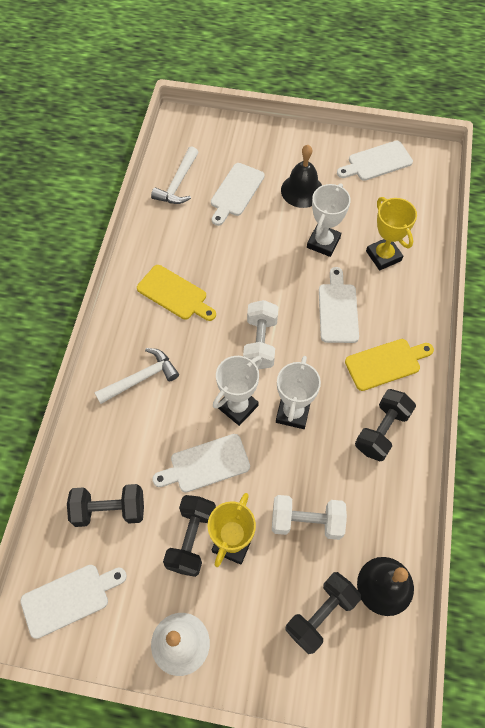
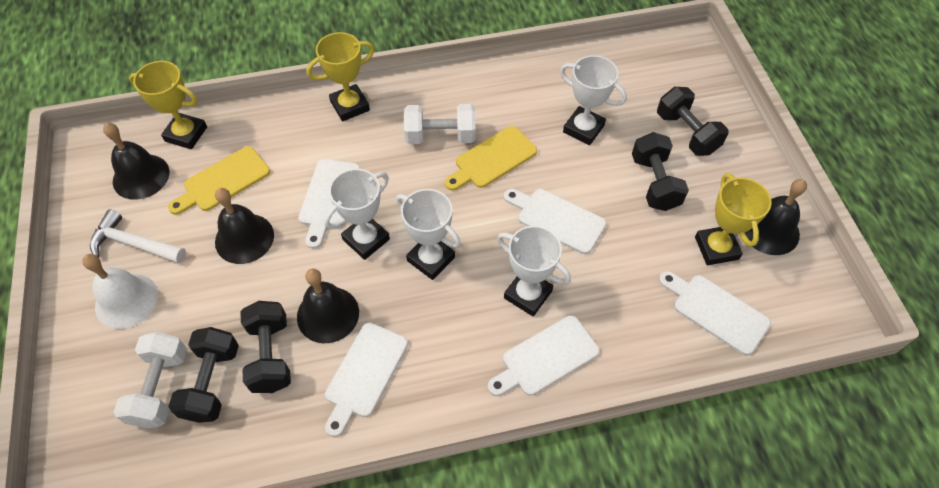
black bell: [281,145,322,208] [357,557,414,616] = 2 -> [103,123,170,200] [215,188,274,264] [297,269,359,343] [745,179,807,255] = 4
white hammer: [94,348,179,404] [151,146,198,204] = 2 -> [90,209,186,263] = 1
white trophy: [213,356,262,426] [276,356,321,429] [307,183,351,257] = 3 -> [324,169,390,260] [396,189,461,280] [497,226,571,316] [560,55,627,145] = 4
yellow trophy: [208,493,256,567] [366,197,417,270] = 2 -> [129,61,207,149] [306,32,374,121] [695,173,772,265] = 3

